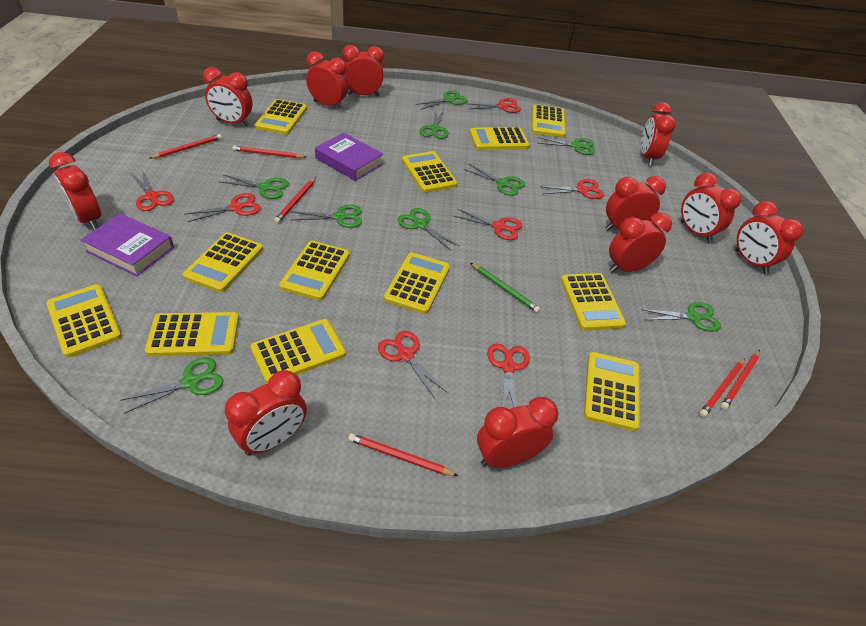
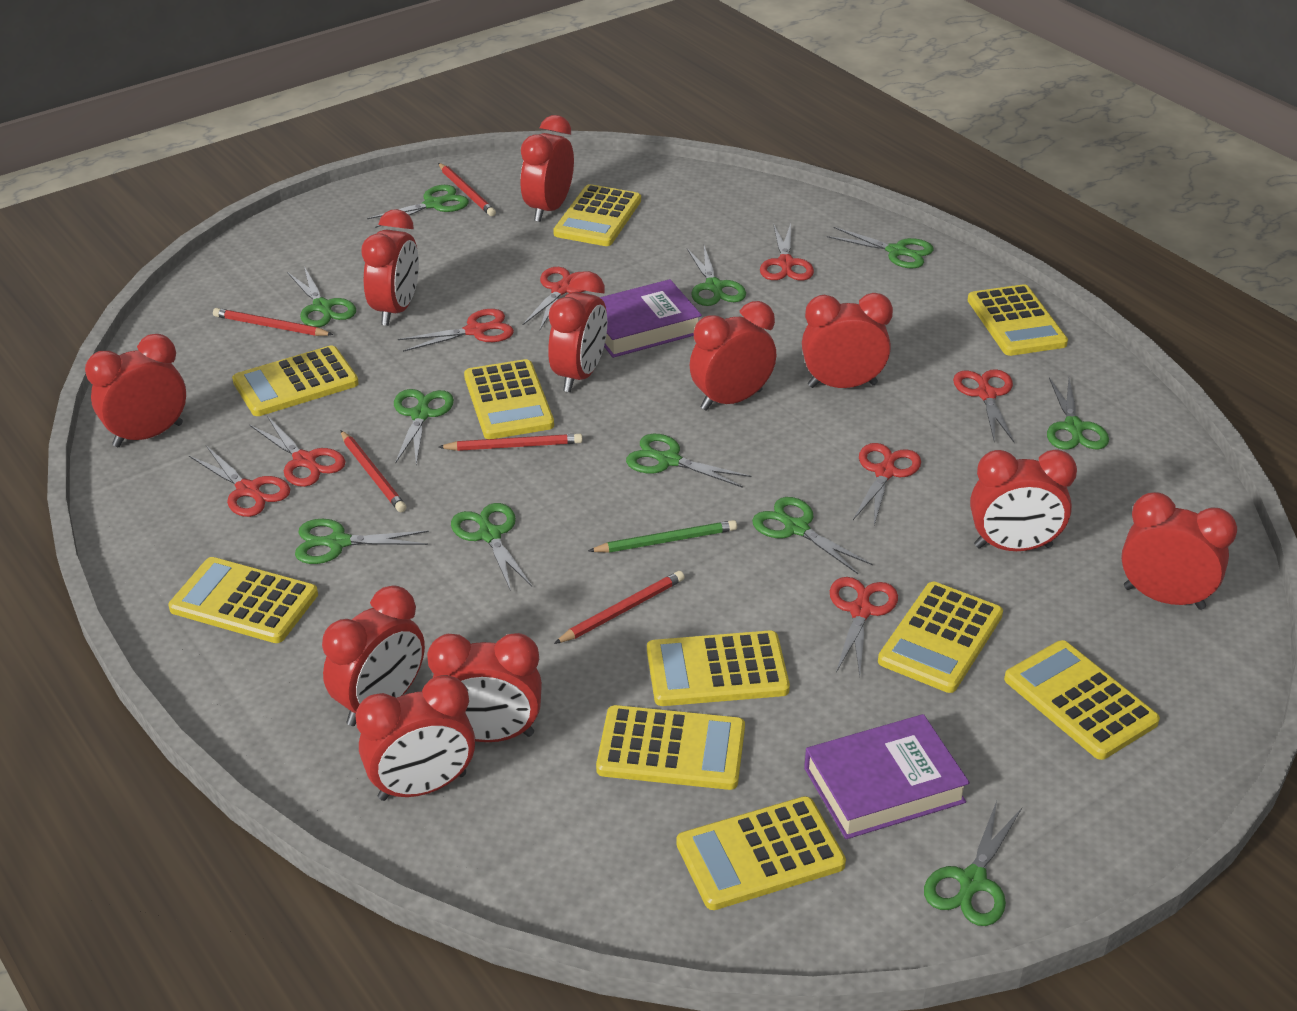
green scissors: [120,357,223,414] [220,175,289,199] [292,205,362,228] [397,208,459,250] [416,90,468,110] [420,109,449,139] [464,164,525,196] [537,137,595,155] [641,302,721,332] = 9 -> [287,267,356,327] [295,519,429,564] [367,185,469,228] [394,389,454,464] [451,503,532,591] [626,434,751,488] [687,246,746,306] [752,497,873,574] [827,227,934,269] [924,801,1022,926] [1047,377,1109,450] = 11
red pencil: [150,134,222,159] [233,146,306,158] [274,177,316,223] [348,433,458,476] [699,358,745,417] [721,350,760,410] = 6 -> [213,308,333,336] [340,430,406,512] [438,163,496,216] [438,434,583,451] [554,571,685,644] = 5
red scissors: [131,170,174,211] [184,193,261,222] [378,331,447,398] [454,209,522,240] [466,98,521,113] [487,344,530,407] [540,179,604,199] = 7 -> [189,446,290,517] [250,416,346,487] [398,309,514,352] [522,267,585,330] [760,224,814,280] [830,577,898,676] [853,443,921,525] [953,369,1015,443] = 8
yellow calculator: [46,284,122,358] [145,312,239,356] [183,232,263,292] [250,319,346,384] [255,99,307,135] [279,241,350,301] [384,253,450,314] [402,151,458,193] [470,127,529,150] [532,104,566,137] [561,273,626,331] [584,352,640,431] = 12 -> [168,557,318,643] [232,345,359,416] [464,359,554,439] [553,184,641,246] [596,705,745,790] [647,630,790,706] [676,796,846,910] [878,582,1003,693] [968,284,1068,356] [1004,640,1160,760] = 10

